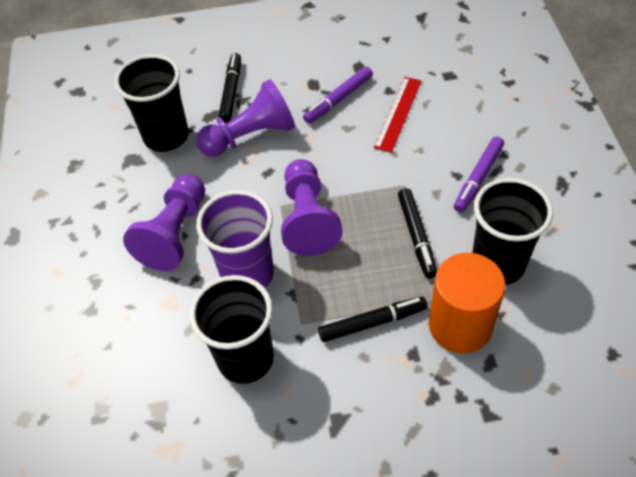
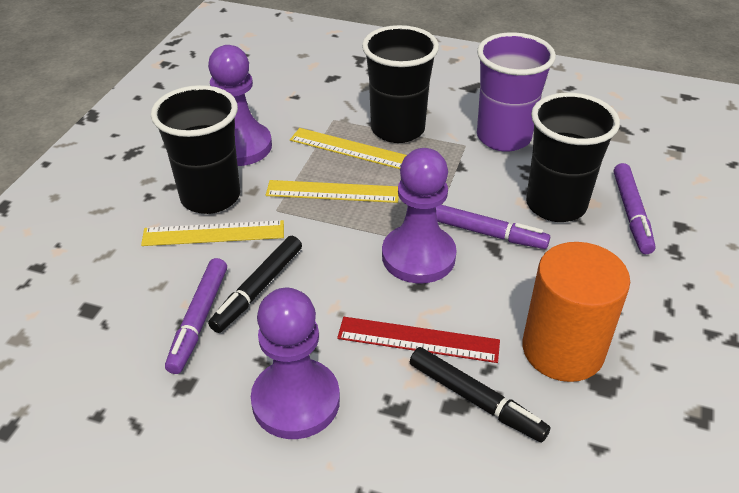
black marker: [218,53,241,123] [318,297,427,342] [398,188,437,278] = 3 -> [208,236,302,333] [410,347,551,442] = 2
purple marker: [303,66,373,124] [454,136,504,213] = 2 -> [165,258,227,374] [436,205,550,249] [614,163,656,254] = 3
yellow ruler: none = 0 -> [141,220,284,246] [266,180,399,203] [290,128,407,169] = 3

